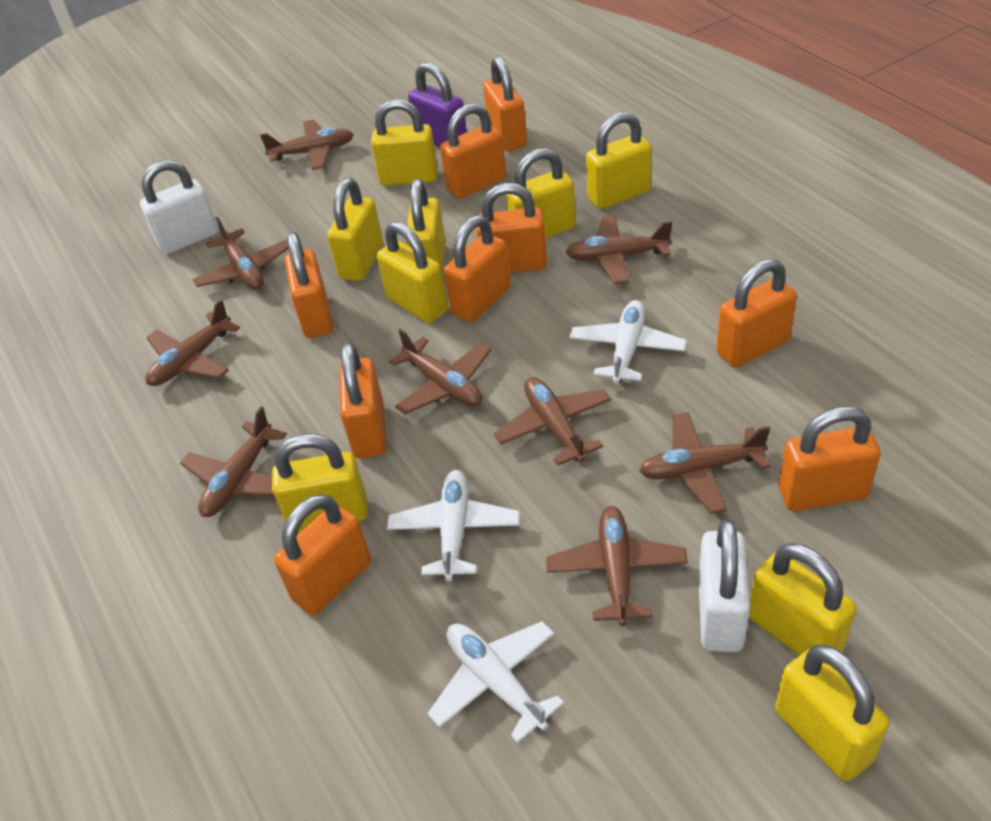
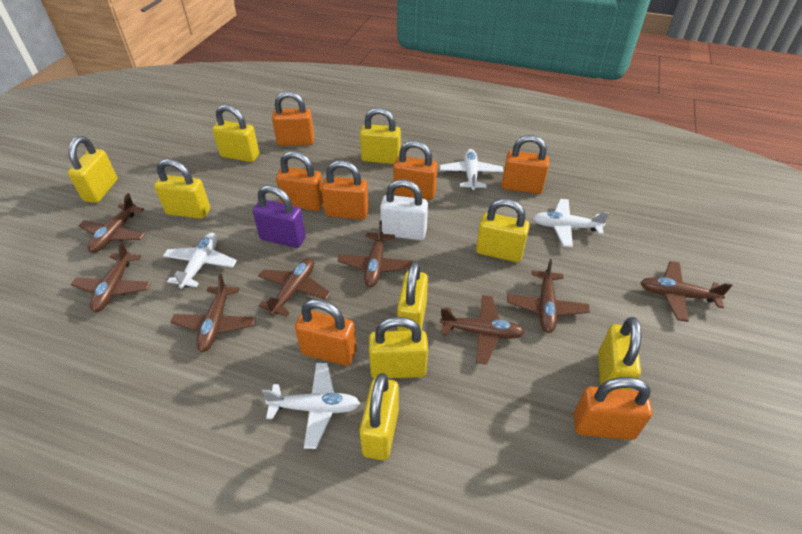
brown plane: [145,299,240,386] [180,406,287,517] [192,217,289,290] [260,120,354,170] [389,329,491,414] [494,377,611,466] [546,506,688,626] [566,215,672,284] [639,412,771,514] = 9 -> [71,241,151,312] [78,193,145,253] [171,274,256,352] [258,258,331,317] [337,221,413,287] [440,295,525,364] [507,259,590,333] [640,261,733,322] = 8
orange padlock: [274,494,371,615] [285,232,333,338] [339,342,386,458] [440,103,506,199] [444,215,511,322] [476,183,547,273] [483,56,527,151] [716,259,797,368] [779,406,880,511] = 9 -> [272,91,314,146] [276,151,323,211] [295,299,357,366] [321,160,369,220] [393,141,438,200] [502,135,549,194] [573,377,653,440] = 7
white padlock: [140,160,218,254] [698,519,750,652] = 2 -> [380,179,428,240] = 1
white plane: [387,470,520,581] [428,621,564,743] [570,300,687,384] = 3 -> [163,233,237,288] [262,363,360,449] [440,149,504,191] [533,199,609,247] = 4

